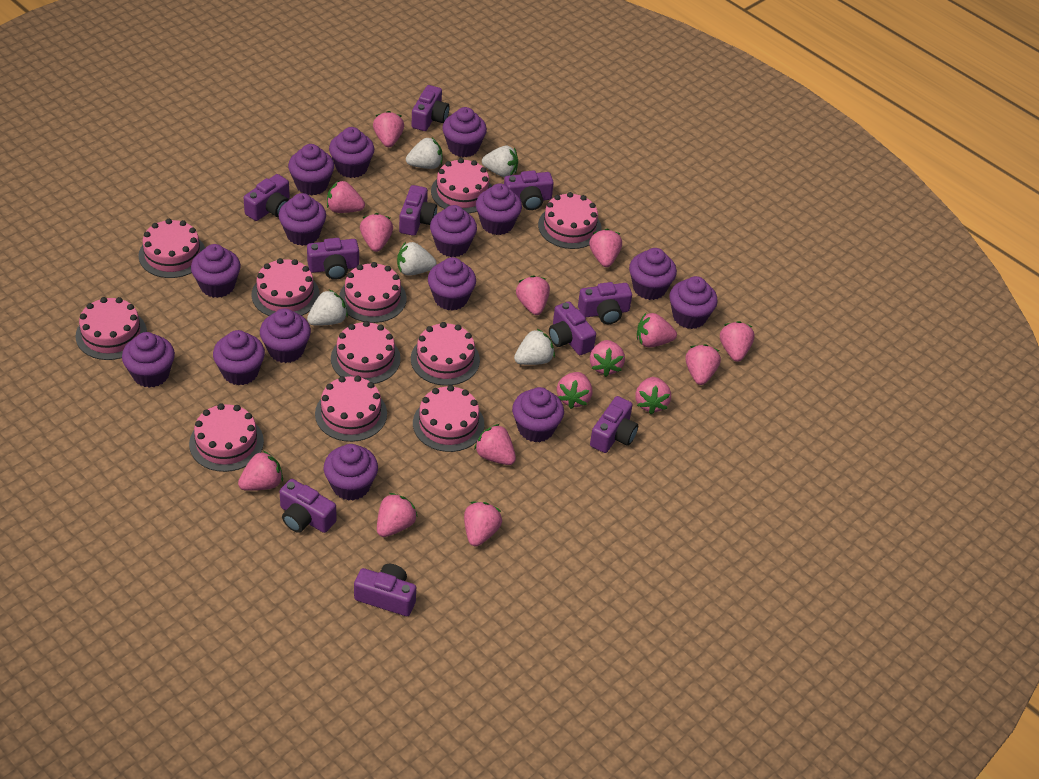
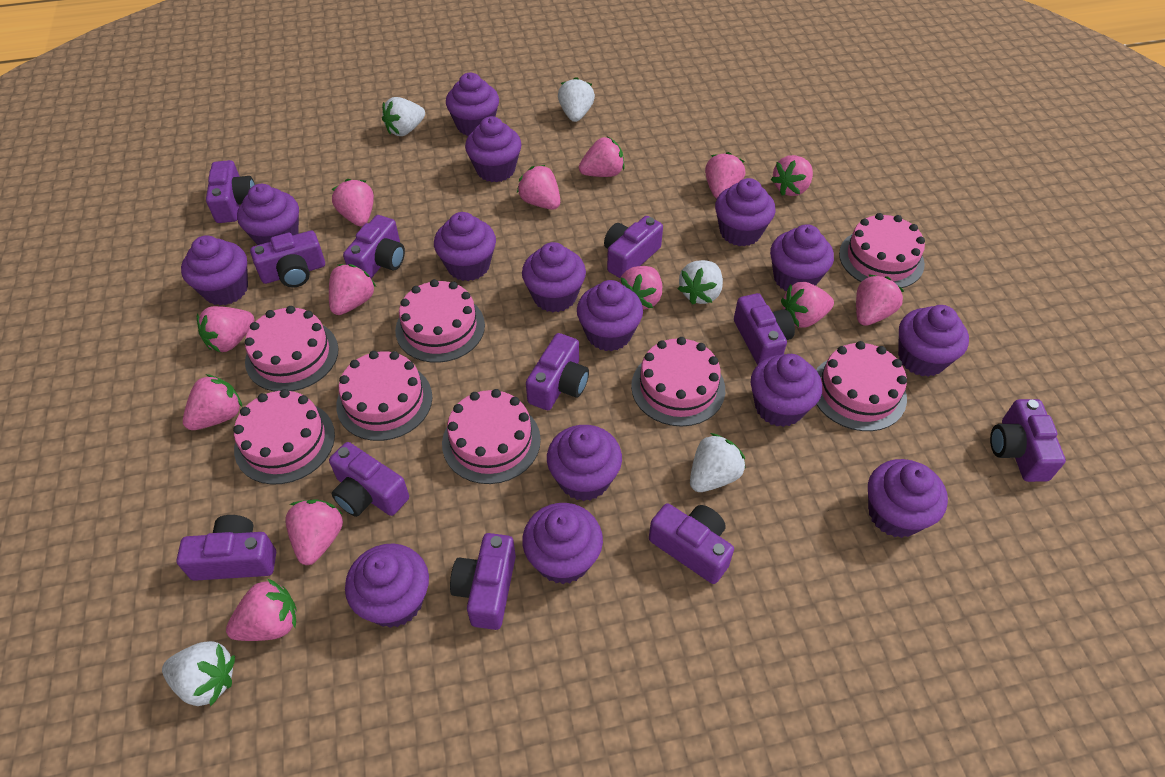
pink cake: [75,297,147,360] [139,219,205,278] [189,403,264,472] [252,258,320,316] [315,376,387,442] [331,321,401,384] [339,262,406,323] [411,322,480,386] [413,385,484,452] [431,158,492,214] [538,192,601,249] = 11 -> [233,389,335,485] [245,306,338,392] [336,351,432,441] [395,279,485,363] [442,389,541,484] [631,337,725,427] [816,341,907,431] [839,213,925,288] = 8
pink strawberry: [238,451,283,491] [327,181,365,213] [360,213,393,252] [373,111,404,147] [377,493,418,537] [464,502,502,546] [474,424,516,465] [516,275,550,315] [557,372,592,409] [589,229,622,267] [590,340,625,377] [635,377,671,414] [637,313,677,347] [685,344,721,385] [720,321,754,362] = 15 -> [183,374,243,430] [197,306,254,353] [226,578,297,641] [285,499,343,565] [329,264,376,315] [332,179,374,226] [517,165,560,210] [579,137,625,177] [619,266,662,310] [705,152,745,199] [771,155,813,196] [781,282,834,328] [856,275,904,326] = 13
purple camera: [244,174,290,221] [279,479,337,533] [307,238,359,280] [354,564,416,616] [399,185,437,236] [412,85,449,131] [504,170,554,210] [549,301,596,355] [578,282,632,324] [590,396,638,453] = 10 -> [176,515,276,581] [206,160,255,223] [250,230,325,287] [329,442,409,517] [343,215,405,279] [450,533,516,630] [526,333,589,410] [604,216,663,278] [649,503,734,584] [734,293,795,365] [990,399,1066,482] = 11

